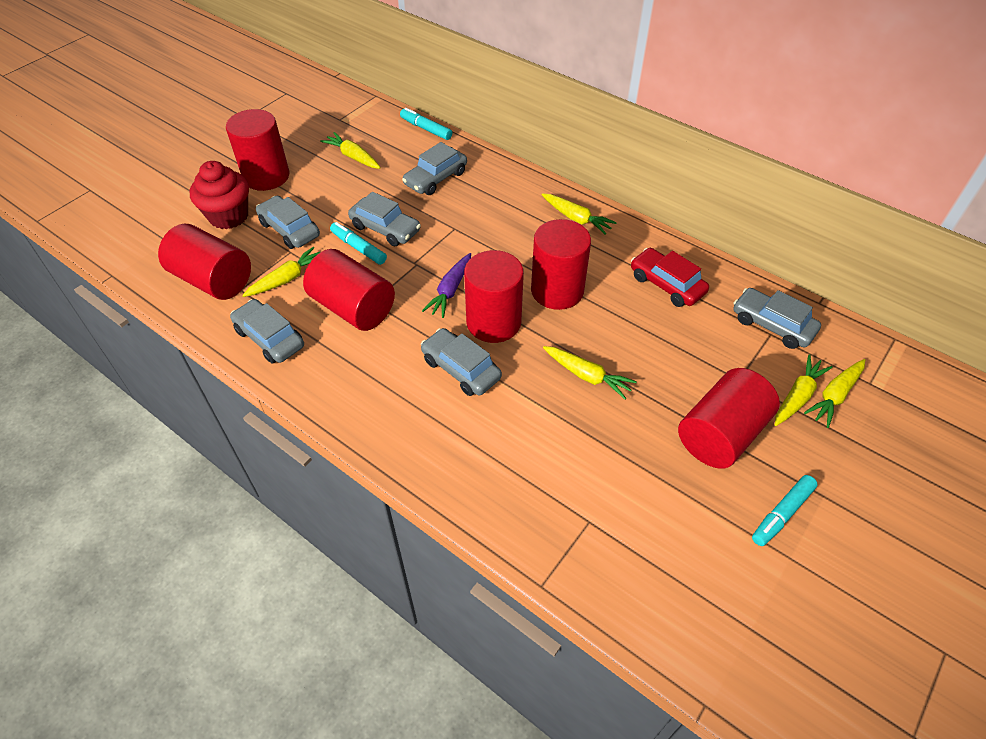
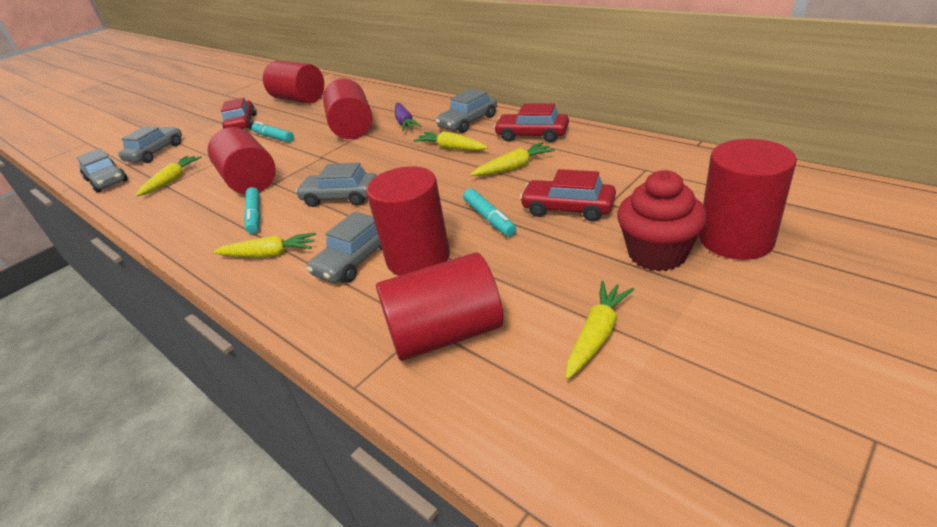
grey car: [230,299,304,364] [256,196,320,249] [348,192,421,247] [402,142,467,195] [421,328,502,396] [733,288,821,349] = 6 -> [76,148,128,193] [118,126,182,163] [295,162,377,207] [307,211,382,283] [436,88,497,133] = 5
red car: [631,248,709,307] = 1 -> [221,98,256,129] [494,103,569,142] [520,169,616,221] = 3
yellow carrot: [242,247,320,297] [320,132,381,169] [542,193,617,235] [543,346,637,399] [775,354,833,426] [804,359,865,428] = 6 -> [135,156,202,197] [213,233,316,258] [413,131,488,151] [470,142,555,176] [566,281,634,379] = 5

